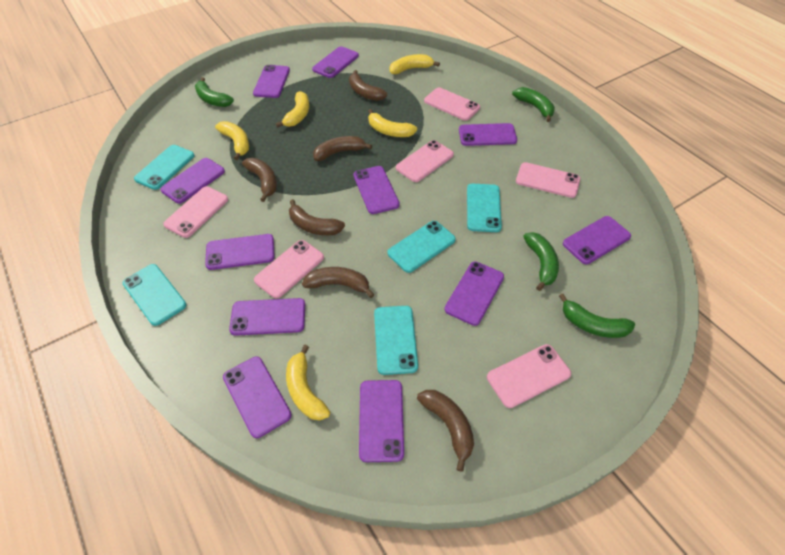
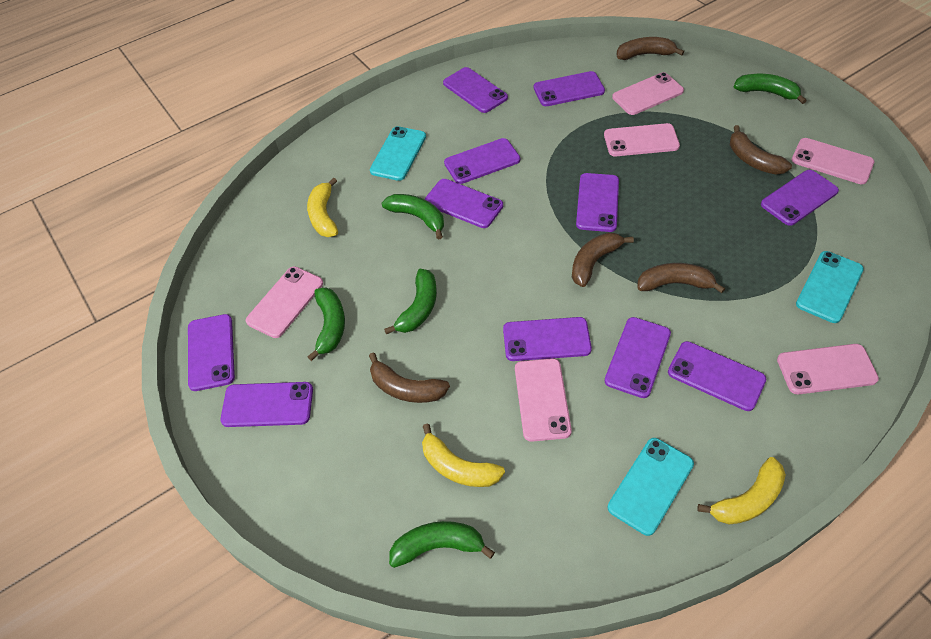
brown banana: [242,158,277,202] [289,199,345,235] [302,267,374,298] [313,136,372,161] [349,70,387,101] [417,390,474,472] = 6 -> [369,352,450,403] [572,233,634,287] [616,37,684,60] [638,263,725,294] [730,125,792,175] = 5
green banana: [195,77,234,107] [512,87,555,122] [523,232,559,291] [559,294,635,338] = 4 -> [308,287,345,361] [382,194,444,240] [384,269,437,335] [389,521,495,568] [734,74,807,104] = 5
turquoise phone: [122,264,187,326] [134,145,195,190] [374,306,418,375] [387,221,456,273] [467,184,502,232] = 5 -> [370,126,426,181] [607,438,694,536] [796,251,864,323] = 3
yellow banana: [215,121,249,160] [276,91,309,128] [286,345,330,421] [368,109,417,137] [390,54,440,74] = 5 -> [307,177,338,237] [422,423,505,487] [697,457,786,525] = 3

